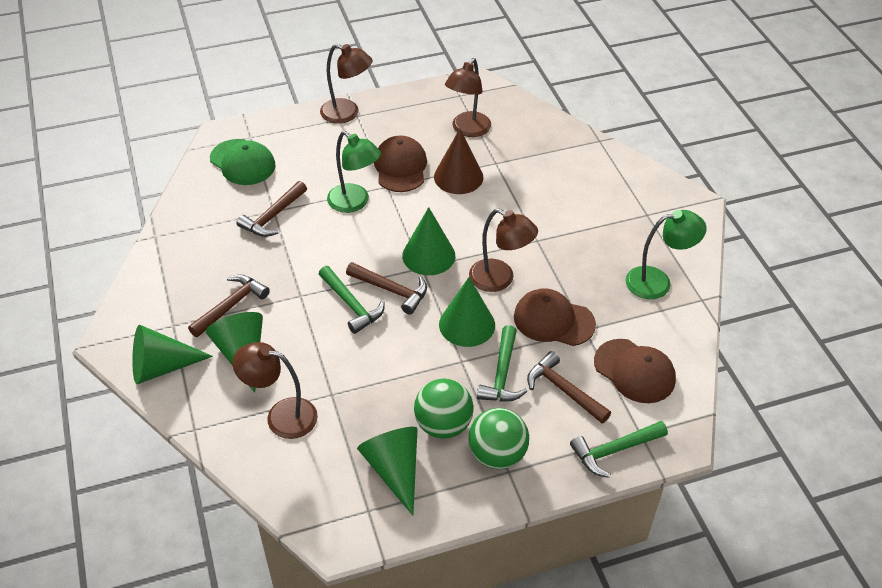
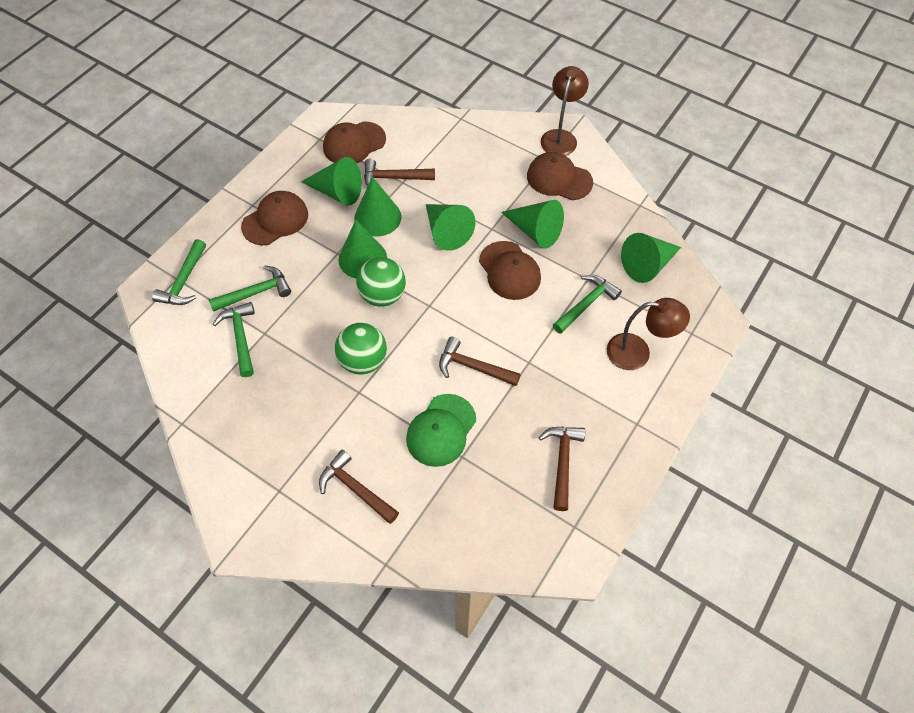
brown cap: [374,136,427,192] [514,288,596,346] [594,339,676,403] = 3 -> [241,191,308,245] [323,121,386,163] [479,241,541,300] [527,152,593,200] = 4
brown cone: [434,129,483,194] = 1 -> none = 0
brown lamp: [233,342,318,439] [320,44,373,124] [445,58,491,137] [469,208,538,292] = 4 -> [541,66,589,156] [607,298,690,370] = 2
green cone: [132,325,213,384] [206,312,263,393] [357,427,418,516] [402,207,455,275] [439,277,495,347] = 5 -> [301,157,362,206] [338,220,387,278] [354,177,401,236] [426,204,475,251] [501,200,564,249] [621,233,681,283] = 6
green hammer: [319,266,385,334] [477,325,527,402] [570,421,668,478] = 3 -> [152,239,206,305] [209,265,291,312] [213,302,255,377] [553,275,622,334] = 4
green lamp: [327,131,381,213] [626,210,706,299] = 2 -> none = 0

